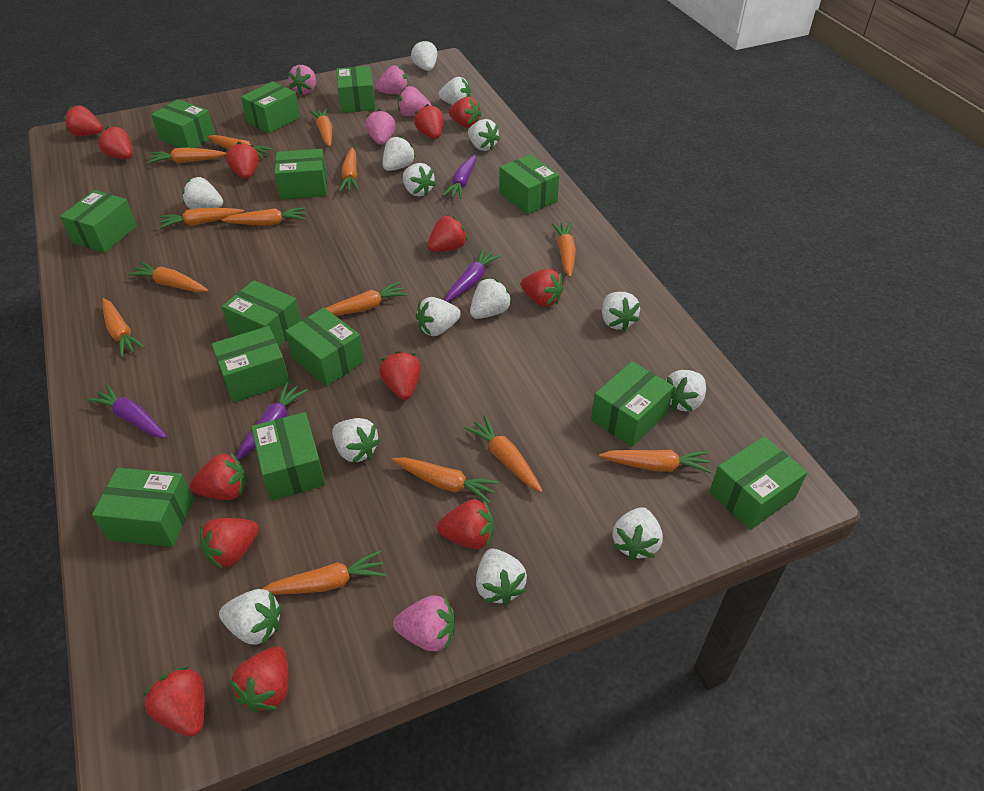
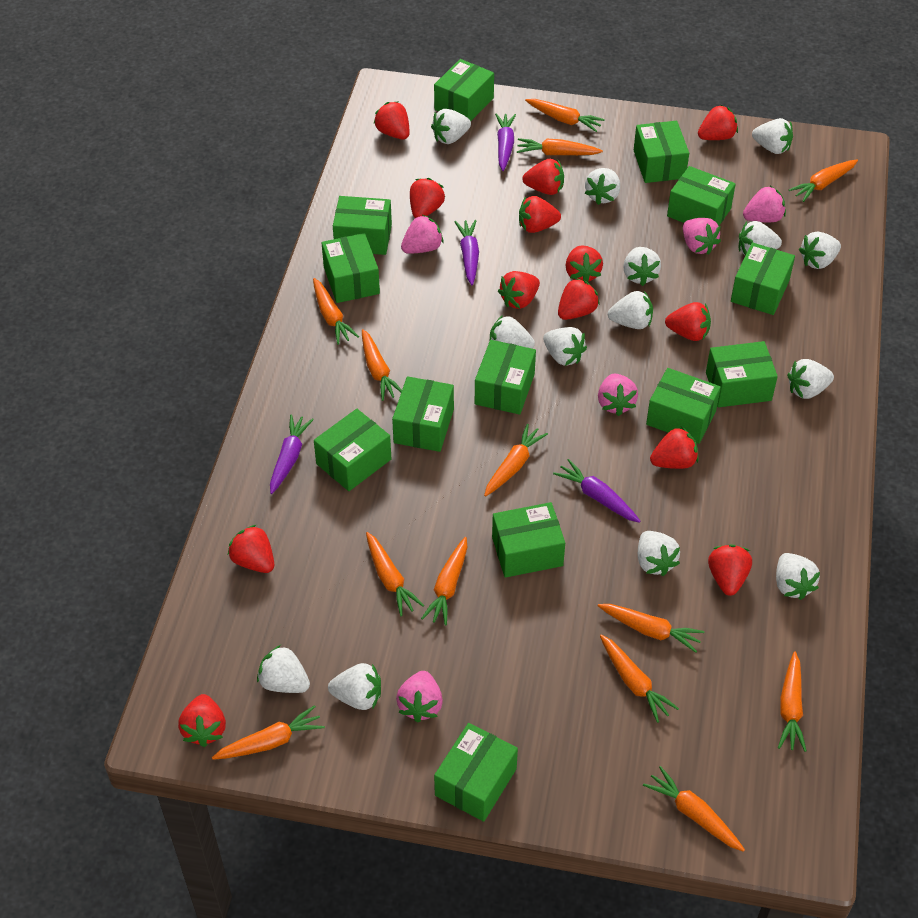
orange carrot: [102,298,145,357] [127,262,208,292] [148,148,227,163] [159,208,244,229] [207,135,274,158] [222,207,306,226] [263,550,386,595] [310,108,332,147] [326,281,408,316] [339,148,359,192] [392,457,500,504] [464,416,542,492] [551,222,576,277] [599,450,712,473] = 14 -> [212,705,325,760] [313,278,359,345] [362,329,402,401] [366,532,424,616] [421,537,468,626] [484,424,548,497] [517,138,603,155] [525,99,605,132] [598,604,704,653] [600,635,679,723] [643,766,745,852] [778,651,807,752] [789,159,858,202] = 13

